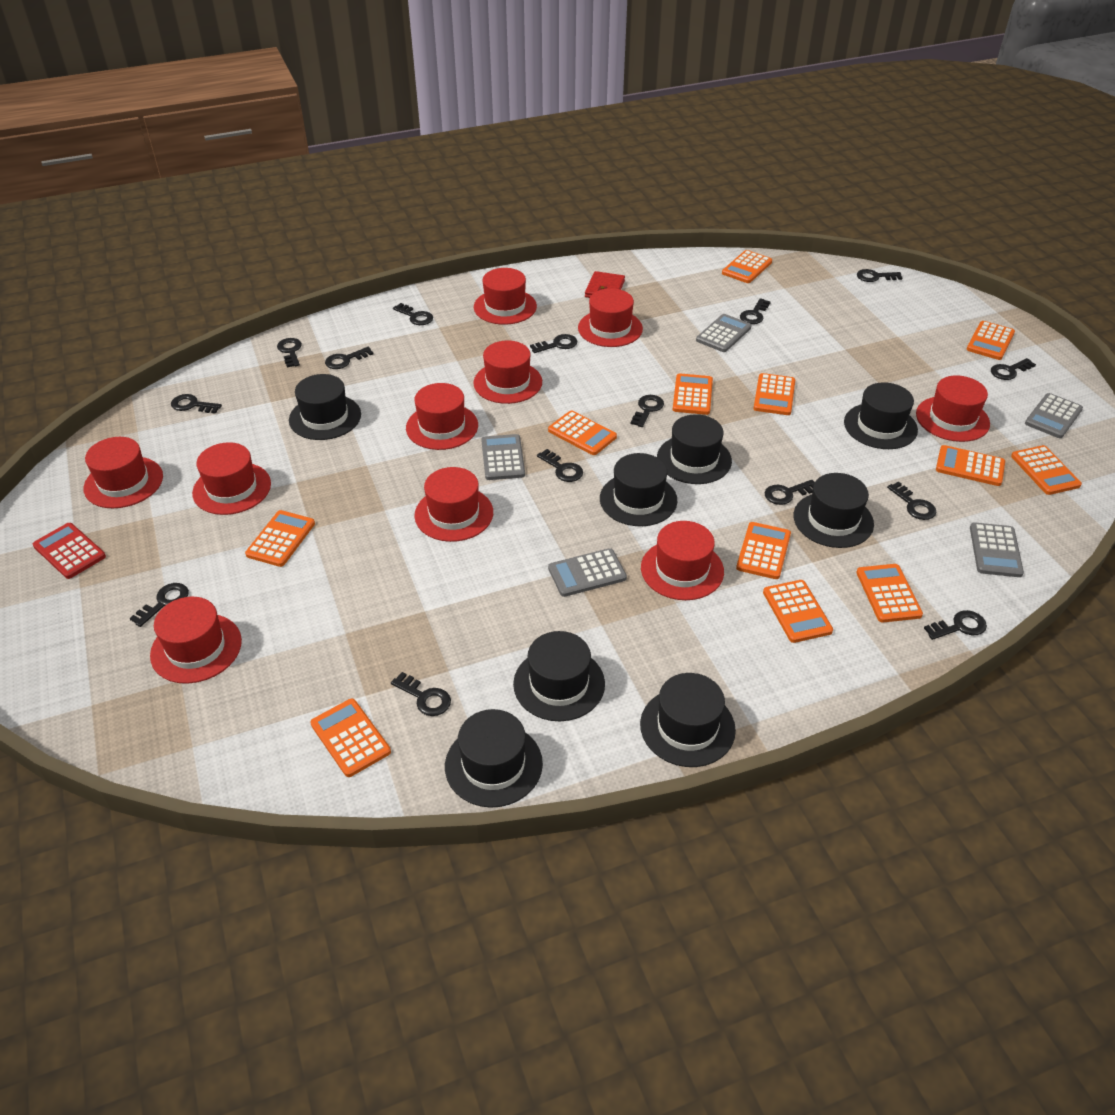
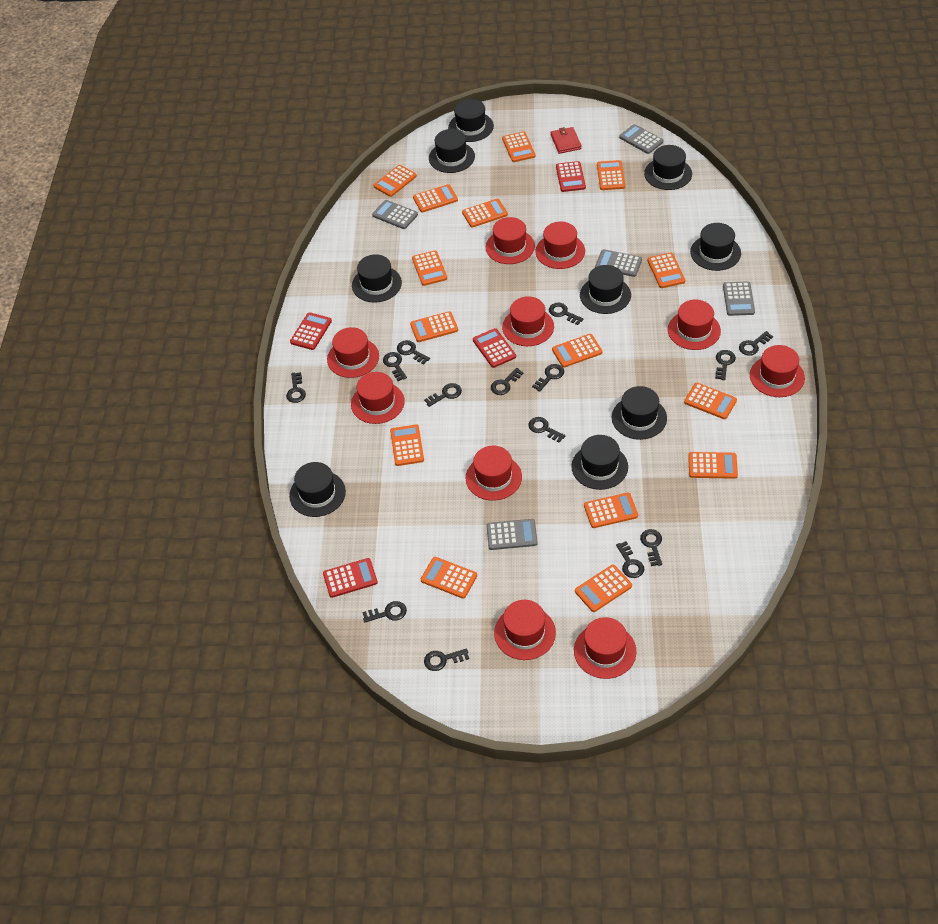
black hat: [289,374,361,440] [445,709,543,808] [513,631,605,721] [600,453,677,526] [640,673,736,767] [657,414,732,484] [793,473,874,548] [844,382,918,449] = 8 -> [289,462,346,517] [352,254,402,303] [429,129,475,173] [448,99,494,142] [571,435,628,490] [580,265,631,314] [612,386,667,440] [644,145,692,190] [690,223,741,271] = 9
black key: [130,583,189,627] [171,394,222,414] [277,338,302,368] [325,347,373,369] [391,672,451,716] [393,303,433,325] [530,334,577,353] [537,449,583,482] [630,395,664,427] [740,298,771,324] [764,480,815,505] [857,269,902,282] [887,481,936,520] [924,610,987,640] [991,358,1036,380] = 15 -> [286,372,306,403] [363,601,407,623] [383,352,407,381] [397,340,430,365] [424,383,462,407] [424,648,469,671] [491,368,524,395] [528,417,566,443] [532,364,564,392] [549,302,584,325] [616,541,644,578] [640,529,662,566] [715,350,736,380] [739,331,773,356] = 14
orange calculator: [245,510,315,567] [310,698,391,777] [548,410,617,455] [672,373,713,415] [722,250,772,283] [736,522,791,579] [753,373,795,415] [763,580,833,643] [856,564,923,623] [936,445,1005,486] [966,321,1015,360] [1011,445,1082,495] = 12 -> [374,165,417,197] [390,424,424,466] [410,311,458,342] [412,250,447,286] [413,184,458,212] [421,557,477,599] [462,199,508,228] [502,132,536,162] [552,334,602,368] [575,565,632,612] [584,493,638,528] [597,160,625,190] [647,253,685,288] [684,383,737,419] [688,452,738,479] = 15
red calculator: [33,523,106,579] = 1 -> [290,312,332,350] [323,558,378,598] [473,328,516,368] [556,161,586,192] = 4

